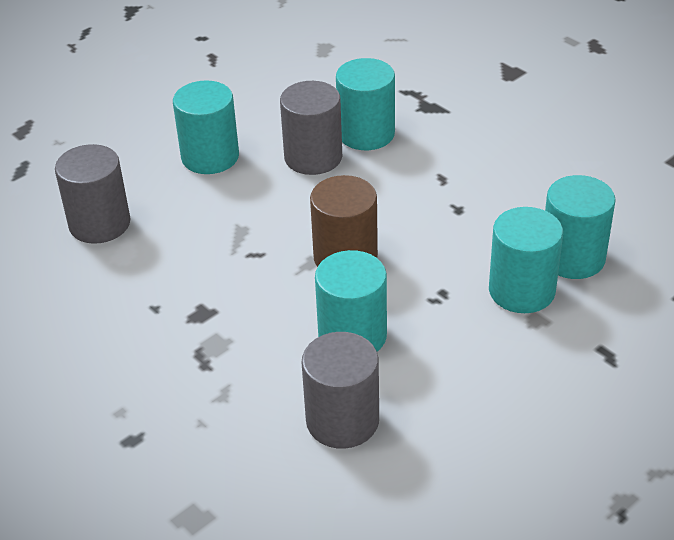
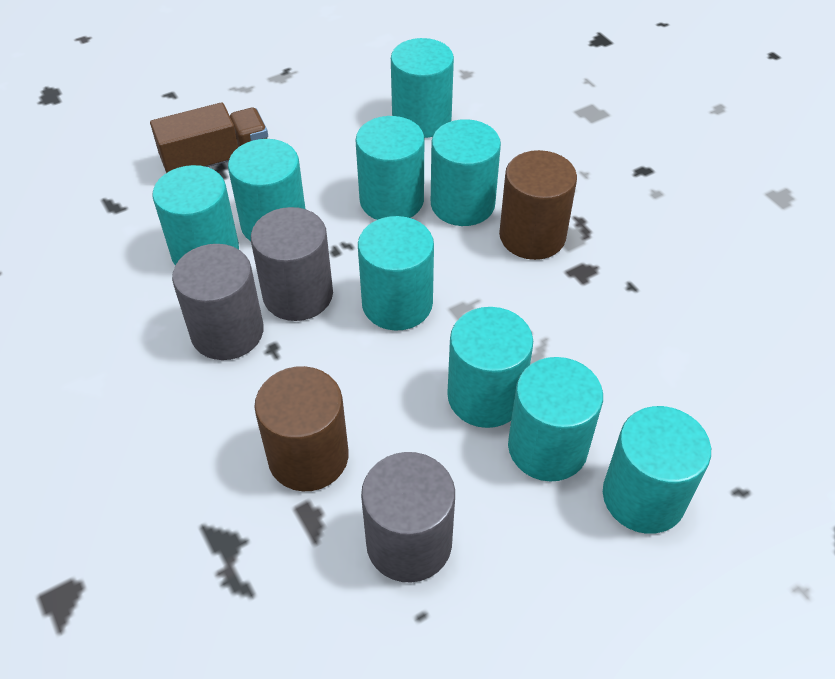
brown cylinder: [310,175,378,267] = 1 -> [254,366,349,491] [499,150,577,260] = 2
brown truck: none = 0 -> [150,102,268,173] = 1
turquoise cylinder: [173,80,239,174] [315,250,387,352] [336,58,395,150] [489,207,563,313] [545,175,616,279] = 5 -> [152,165,239,265] [228,139,305,241] [356,116,424,220] [358,216,434,331] [391,38,454,138] [431,119,501,226] [447,307,533,428] [508,357,603,482] [603,406,711,534] = 9

